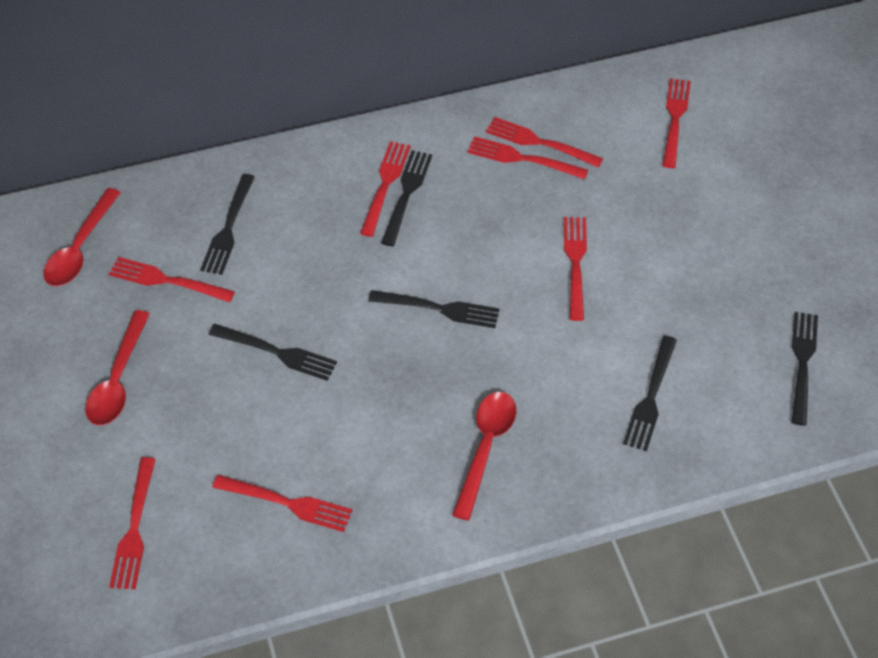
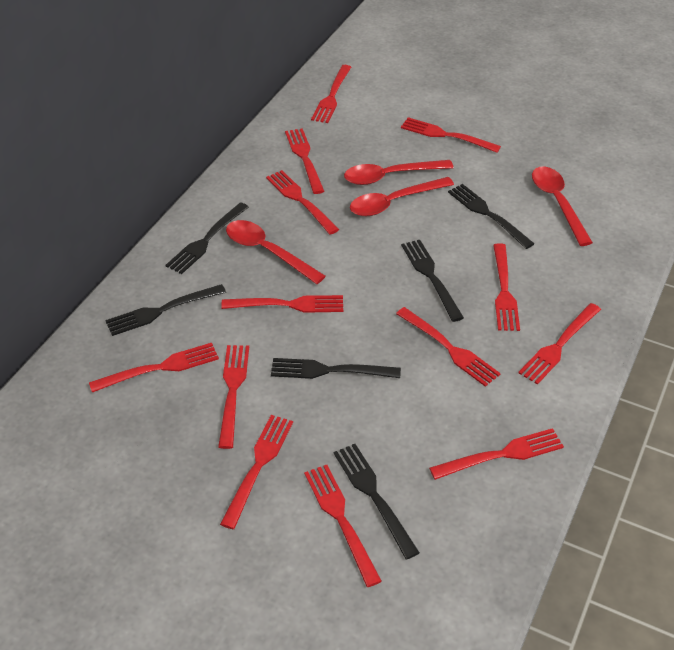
red fork: [109,257,235,302] [109,457,156,590] [212,475,353,532] [360,141,411,237] [467,136,588,179] [486,117,603,168] [564,217,587,321] [662,78,691,168] = 8 -> [89,343,219,392] [218,345,249,449] [220,415,293,529] [221,295,343,313] [266,170,339,235] [285,128,325,194] [304,465,382,587] [311,65,351,123] [396,307,501,387] [401,117,501,153] [429,428,564,480] [493,243,520,331] [518,303,601,385] = 13
red spoon: [43,188,121,286] [85,310,150,425] [452,392,516,520] = 3 -> [226,220,326,284] [344,160,454,185] [350,177,454,216] [532,166,593,246] = 4

